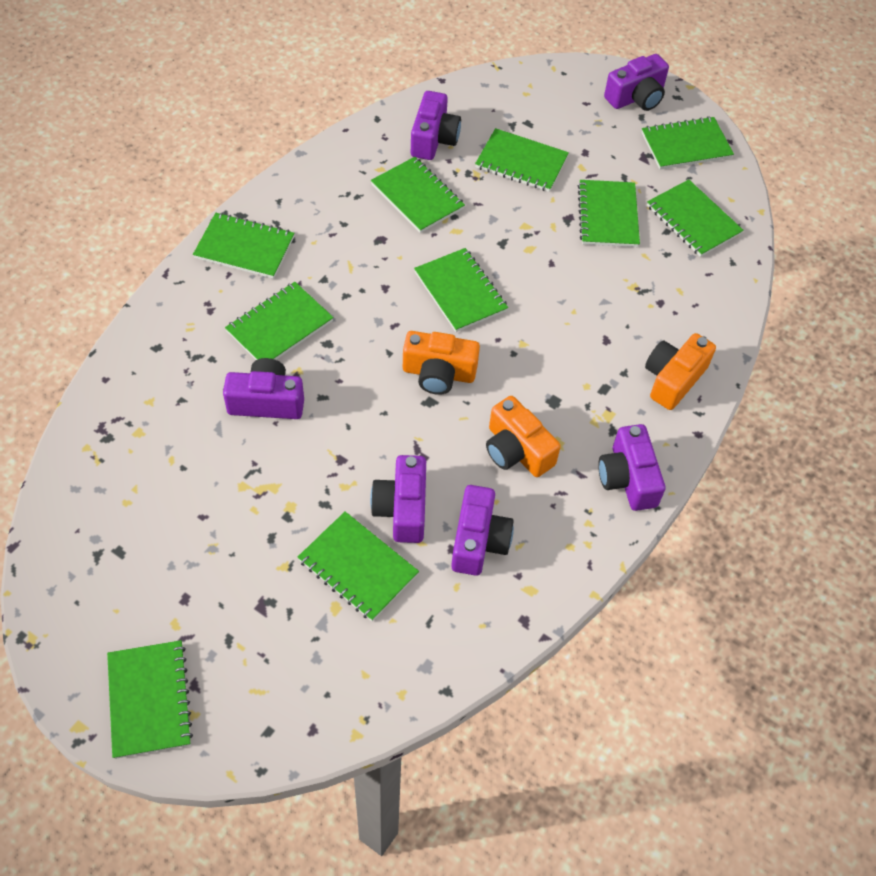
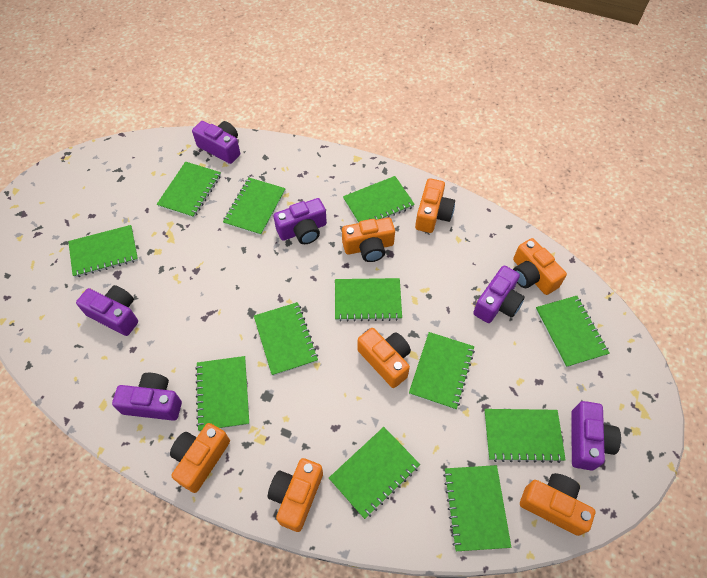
green notebook: [107,640,193,759] [193,213,295,279] [225,282,334,360] [298,511,419,621] [371,157,465,233] [414,248,508,332] [475,128,569,192] [578,180,640,247] [642,116,734,169] [647,179,744,257] = 10 -> [68,225,138,278] [157,162,221,218] [195,356,249,431] [223,178,286,236] [254,302,318,376] [329,427,420,519] [335,278,402,322] [343,176,415,223] [409,332,475,410] [443,465,511,551] [484,409,566,463] [535,296,610,368] = 12
orange camera: [403,331,480,395] [486,396,561,477] [645,333,716,410] = 3 -> [170,423,230,493] [268,458,323,532] [342,217,395,262] [358,328,411,388] [415,178,455,233] [513,238,567,295] [520,473,595,536] = 7

